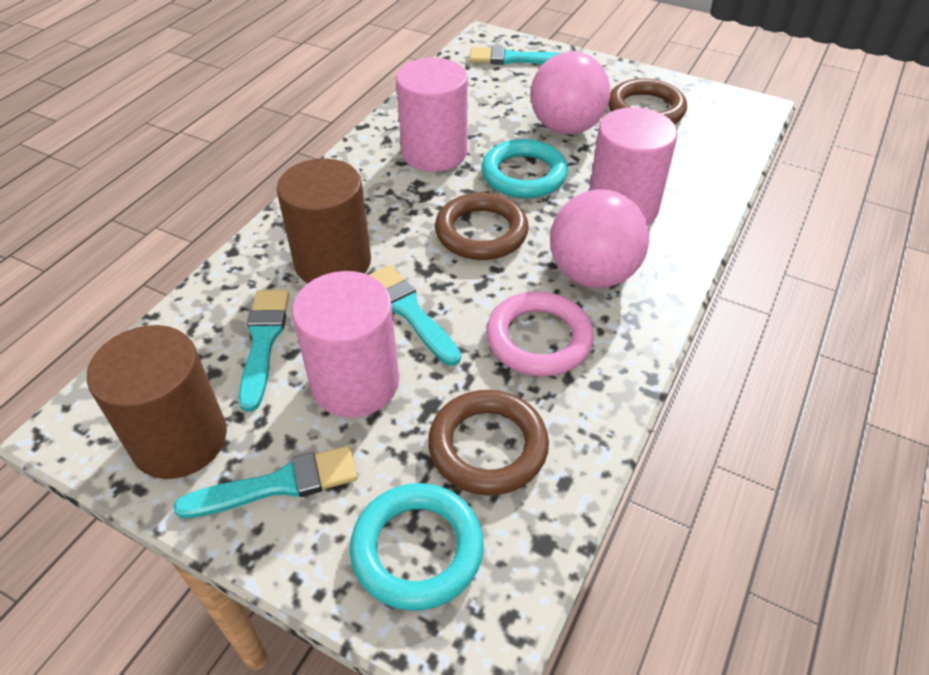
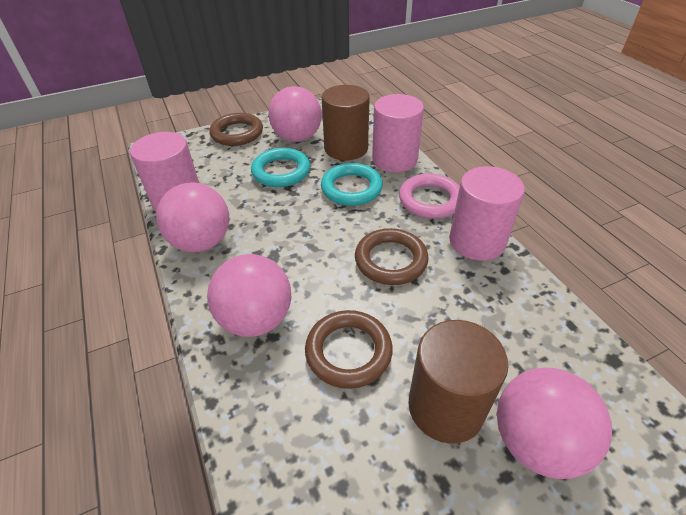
pink ball: [531,51,610,134] [550,189,649,288] = 2 -> [156,183,229,252] [207,254,291,337] [268,86,322,142] [497,367,612,479] = 4
turquoise brush: [174,446,358,518] [238,290,289,412] [369,265,461,366] [469,46,560,65] = 4 -> none = 0

